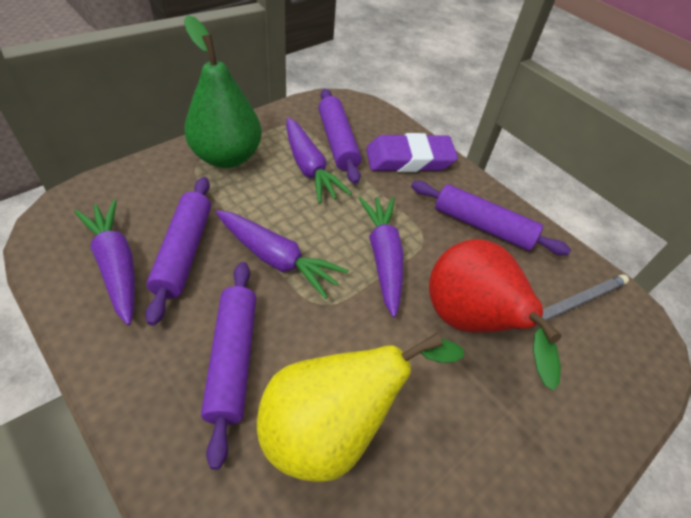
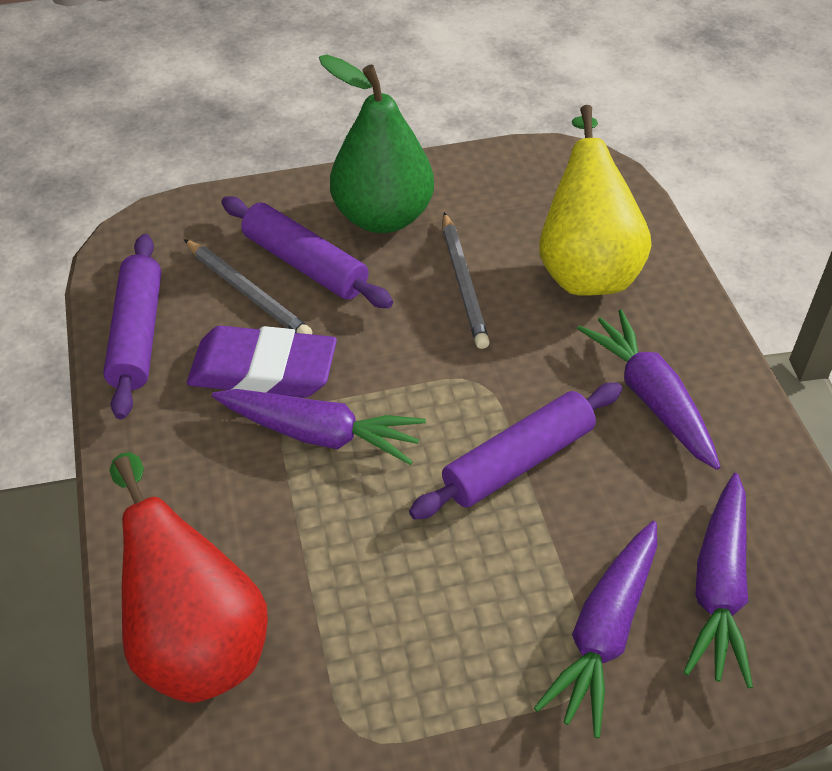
grey pencil: [533,274,629,327] = 1 -> [184,239,313,334] [443,212,490,349] = 2
purple rolling pin: [145,177,211,326] [201,262,256,470] [318,89,361,184] [411,181,571,256] = 4 -> [103,234,161,419] [221,196,393,308] [409,382,622,520] = 3

